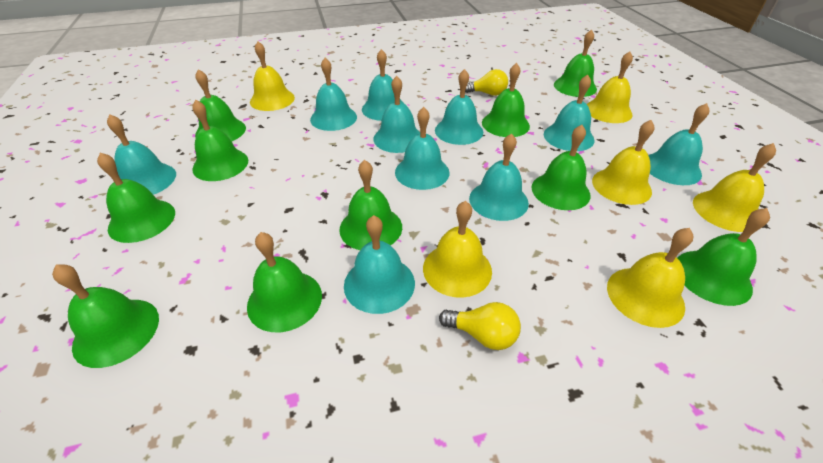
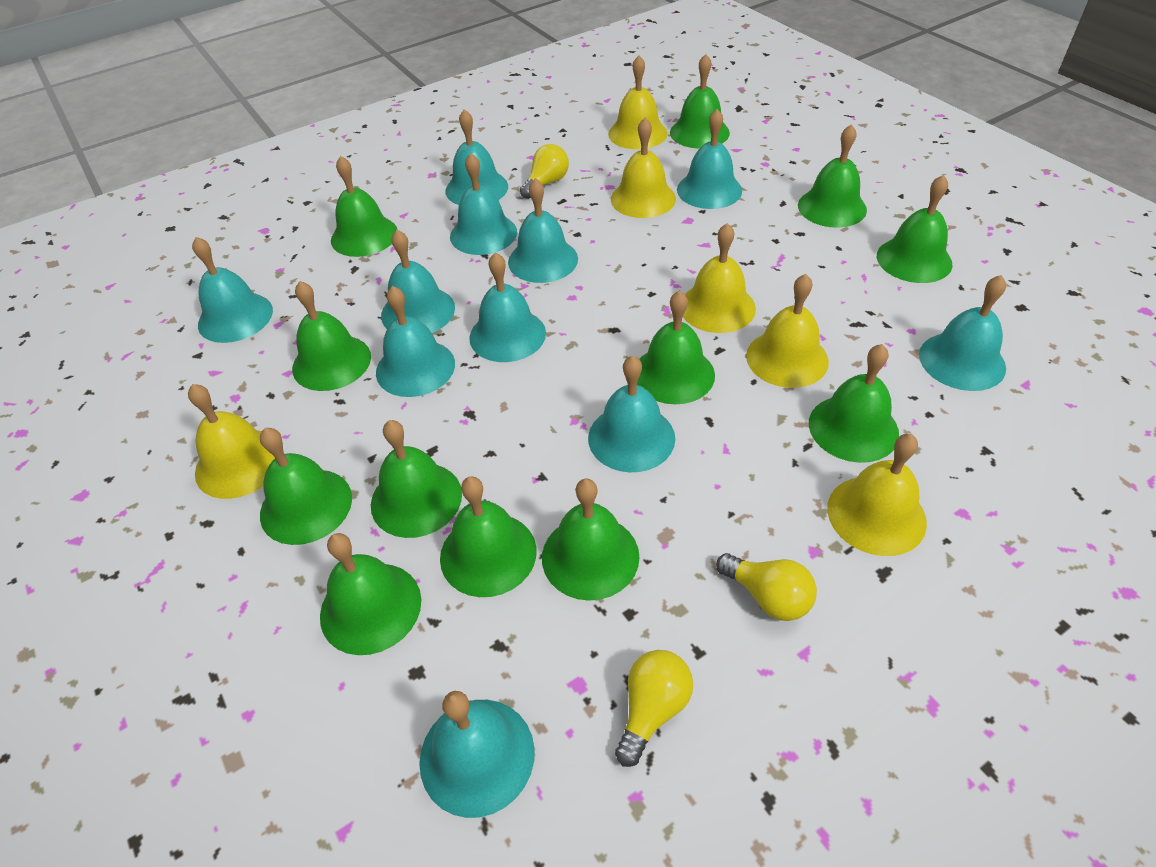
green bell: [52,264,159,368] [97,153,175,243] [192,100,248,181] [195,69,246,141] [247,232,322,332] [339,160,402,250] [482,63,530,137] [531,125,591,210] [554,29,597,97] [678,208,770,306] = 10 -> [260,428,352,545] [292,281,371,391] [320,533,421,655] [331,156,398,257] [371,420,462,538] [440,476,537,597] [542,479,640,601] [637,290,715,404] [670,54,730,149] [798,124,867,228] [809,344,899,463] [877,175,952,283] = 12
turquoise bell: [107,114,176,195] [310,58,357,131] [344,215,415,314] [362,49,403,121] [373,76,420,153] [395,107,449,190] [435,69,483,145] [469,133,529,221] [544,75,594,151] [648,103,710,185] = 10 -> [192,237,273,343] [376,286,455,397] [381,230,455,333] [419,691,535,818] [445,109,508,205] [450,153,517,255] [469,252,546,362] [508,178,578,283] [588,355,675,473] [677,109,742,209] [919,275,1006,391] = 11
yellow light bulb: [439,302,521,350] [465,69,508,96] = 2 -> [520,144,569,199] [615,650,693,767] [716,553,817,621] = 3

